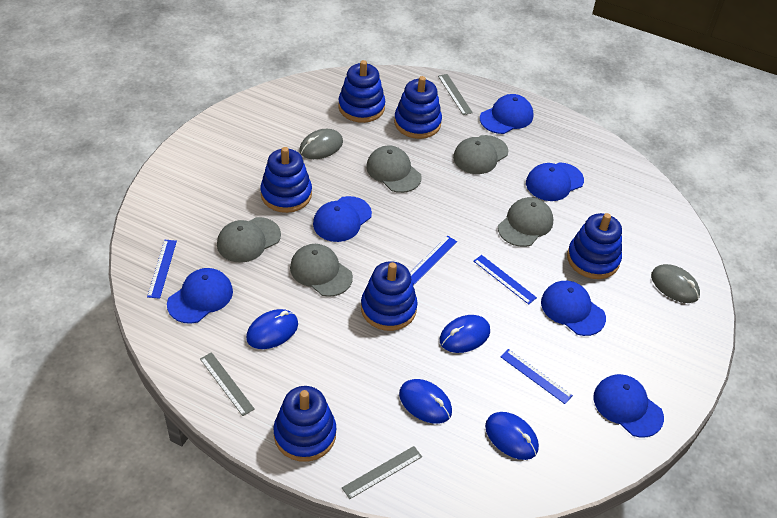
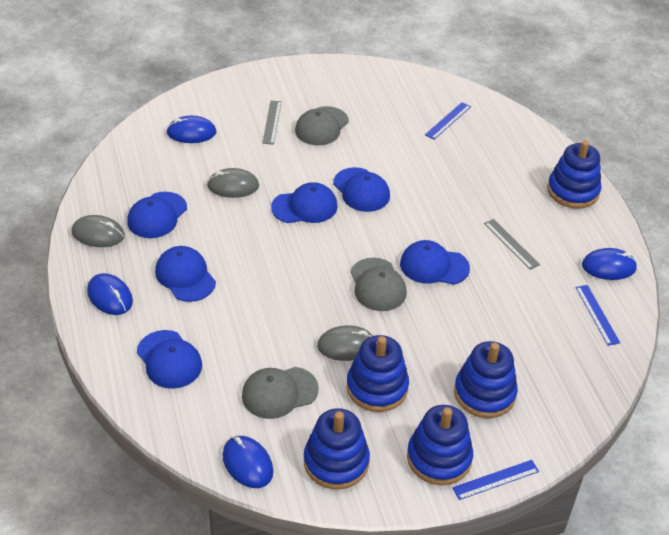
blue ruler: [147,240,177,299] [410,236,457,285] [474,255,537,305] [501,349,573,404] = 4 -> [425,102,471,140] [452,460,539,500] [575,285,620,346] = 3
blue stacking toy: [260,147,312,213] [273,386,336,462] [338,60,385,123] [361,261,418,331] [394,76,442,139] [567,213,622,279] = 6 -> [304,408,370,489] [347,335,409,412] [407,405,473,485] [454,341,518,418] [547,140,601,209] = 5
grey cap: [217,217,281,263] [290,244,353,297] [366,145,422,193] [453,135,508,174] [498,197,553,247] = 5 -> [242,367,319,419] [295,106,349,145] [350,258,407,311] = 3
grey mouse: [299,129,343,159] [651,264,700,303] = 2 -> [72,215,125,247] [207,168,259,198] [317,325,373,361] = 3
grey ruler: [200,352,255,416] [342,446,422,499] [438,74,473,115] = 3 -> [262,101,282,145] [484,219,540,270] = 2

